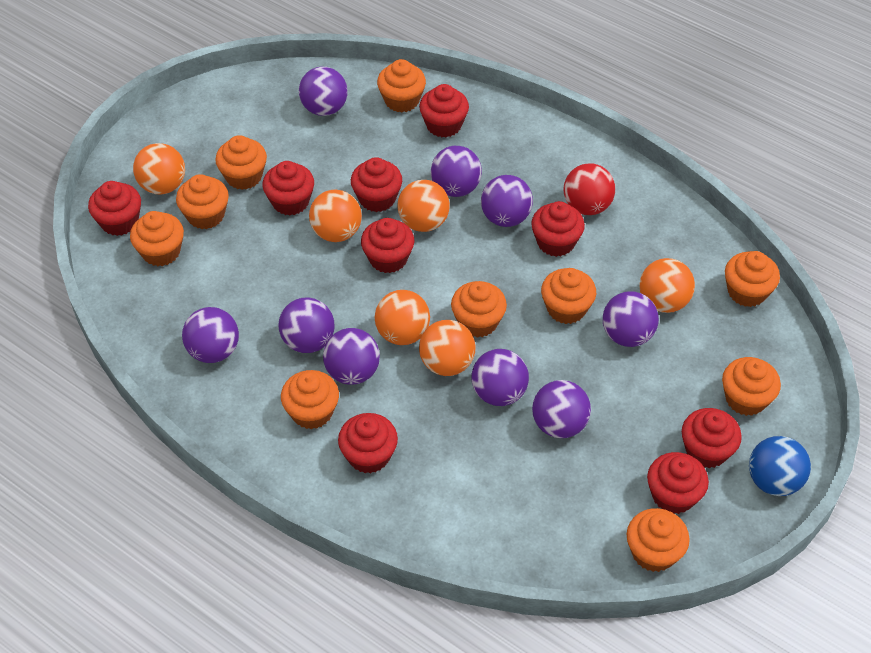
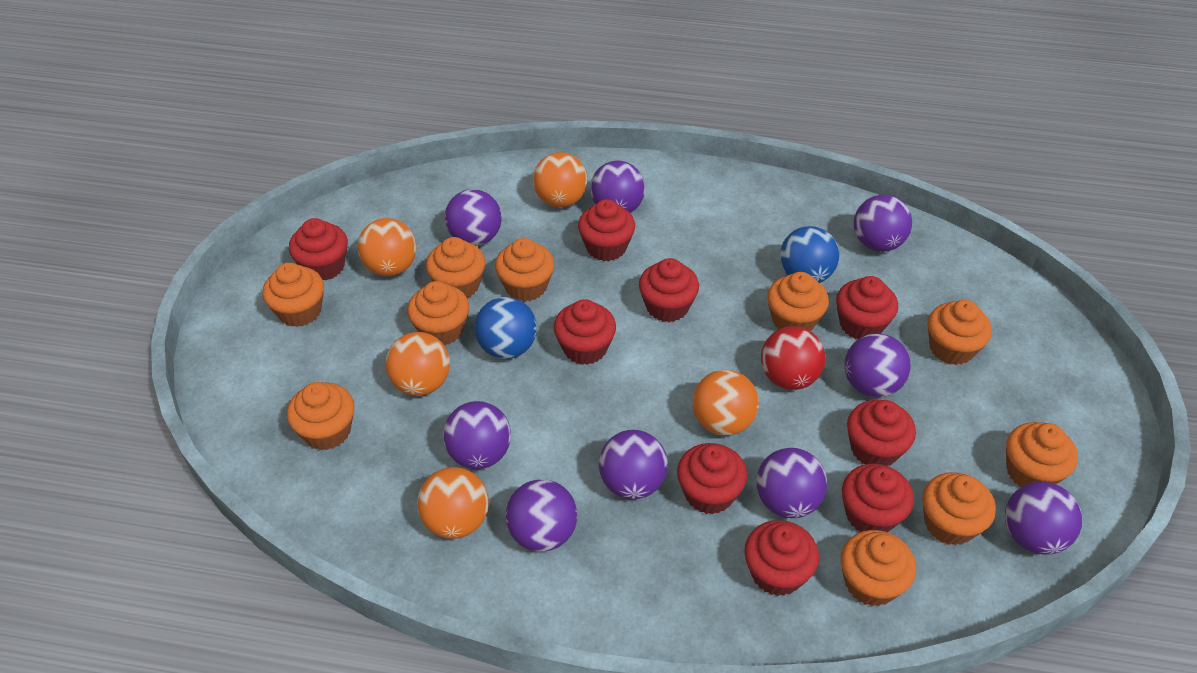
blue ball: [749,436,811,496] = 1 -> [475,297,537,359] [780,226,839,283] = 2
orange ball: [133,143,185,194] [309,190,362,242] [375,290,430,345] [397,180,450,232] [419,320,476,376] [639,258,695,313] = 6 -> [357,218,416,276] [385,332,450,396] [417,467,489,539] [533,152,588,207] [693,370,759,436] = 5

